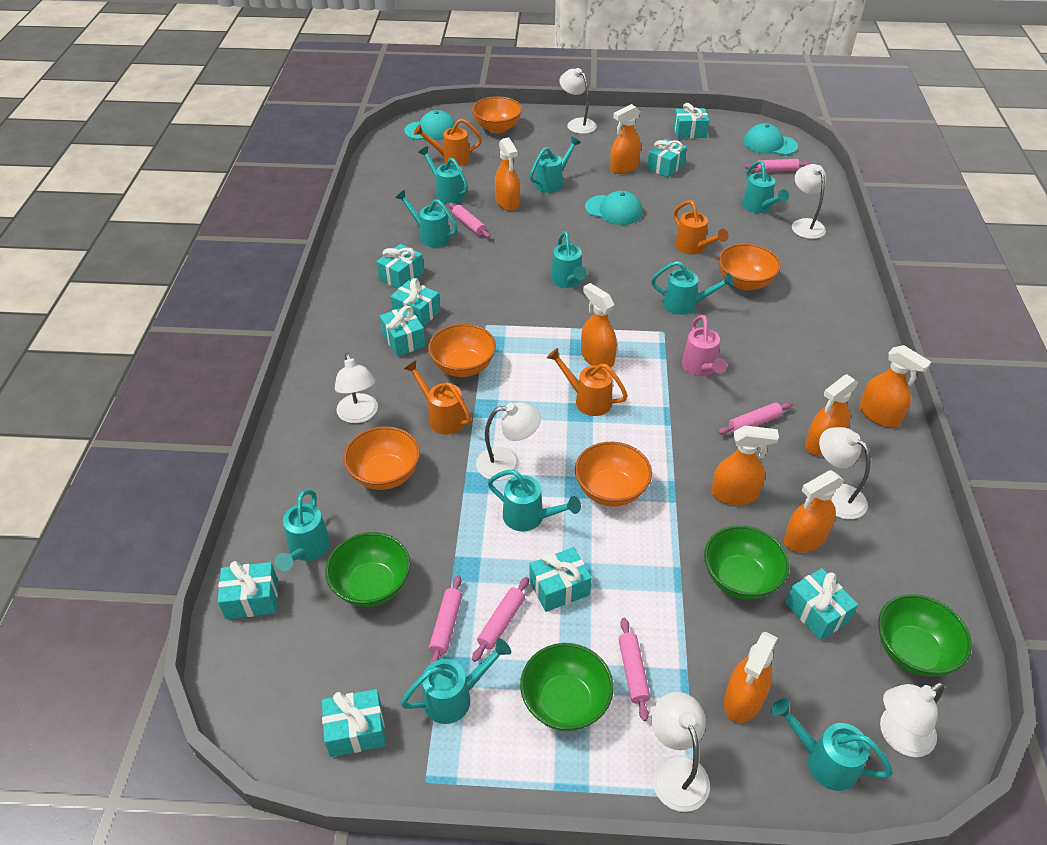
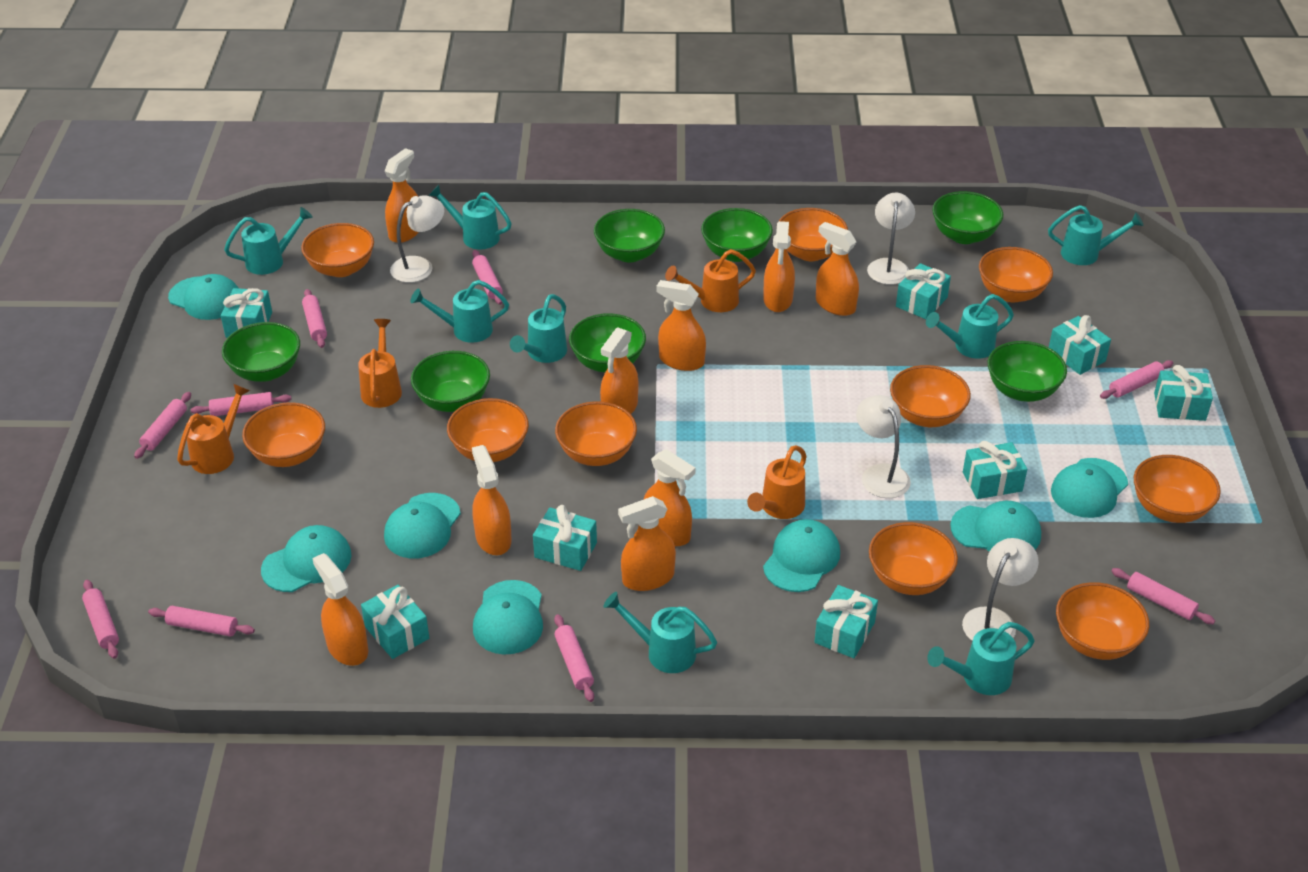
green bowl: [325,532,410,607] [520,643,614,731] [704,525,789,600] [878,594,972,677] = 4 -> [222,322,300,382] [411,351,490,412] [569,313,646,372] [594,209,665,262] [701,208,773,262] [932,191,1003,244] [988,341,1067,402] = 7
orange bowl: [343,426,420,490] [428,324,496,377] [472,96,522,133] [575,442,652,507] [718,244,781,290] = 5 -> [242,402,325,467] [301,223,374,277] [447,398,529,462] [555,401,637,466] [778,208,848,261] [869,522,958,595] [890,365,971,427] [979,247,1053,303] [1056,582,1149,660] [1134,455,1221,523] = 10
orange spray bottle: [495,137,520,211] [581,283,617,368] [610,104,641,174] [711,426,779,505] [724,632,778,723] [784,470,844,552] [805,374,859,456] [859,345,931,427] = 8 -> [312,553,368,666] [385,148,419,243] [472,445,512,555] [600,327,638,414] [618,496,676,591] [644,449,695,547] [656,280,706,371] [763,221,795,312] [816,222,859,316] = 9
pink rolling pin: [429,575,462,664] [448,203,491,238] [472,577,529,662] [619,618,650,721] [718,402,793,435] [745,159,810,172] = 6 -> [82,580,119,659] [134,392,191,459] [148,606,255,637] [191,392,291,416] [302,289,327,348] [472,250,503,305] [554,614,594,702] [1100,360,1173,399] [1111,568,1215,624] = 9
pink watering can: [682,315,727,376] = 1 -> none = 0
turquoise cap: [404,110,457,140] [585,191,643,225] [743,123,798,155] = 3 -> [168,274,239,320] [261,525,352,592] [384,493,461,558] [473,580,543,655] [763,519,840,592] [950,501,1041,552] [1051,458,1128,518] = 7
turquoise gift: [218,561,278,619] [322,689,386,757] [377,244,424,289] [380,306,426,356] [390,278,440,327] [529,547,592,612] [647,139,687,178] [673,103,709,139] [786,568,858,640] = 9 -> [221,288,272,338] [361,585,429,659] [533,505,597,571] [814,585,878,658] [896,263,951,319] [963,441,1027,499] [1049,315,1111,375] [1154,365,1213,421] = 8
turquoise watering can: [275,489,330,571] [395,190,458,247] [400,638,511,724] [418,146,468,204] [488,470,581,532] [530,136,581,193] [551,231,587,288] [651,261,734,315] [742,161,789,213] [771,698,893,791] = 10 -> [224,207,313,275] [410,280,509,343] [428,185,512,249] [510,294,567,363] [603,592,717,673] [926,294,1014,359] [927,622,1035,695] [1048,205,1144,265] = 8
white lamp: [335,353,378,423] [476,402,541,481] [559,68,597,134] [651,692,710,812] [792,164,826,239] [819,427,870,519] [880,682,944,757] = 7 -> [390,195,444,283] [856,395,911,498] [867,193,915,285] [962,538,1039,641] = 4

